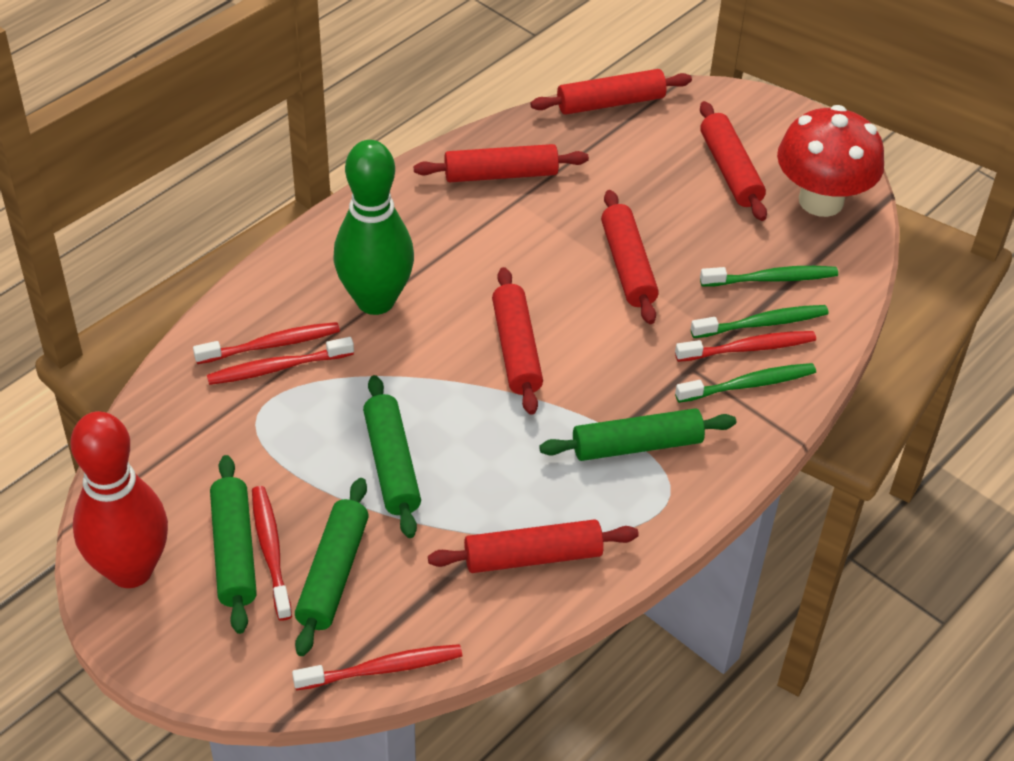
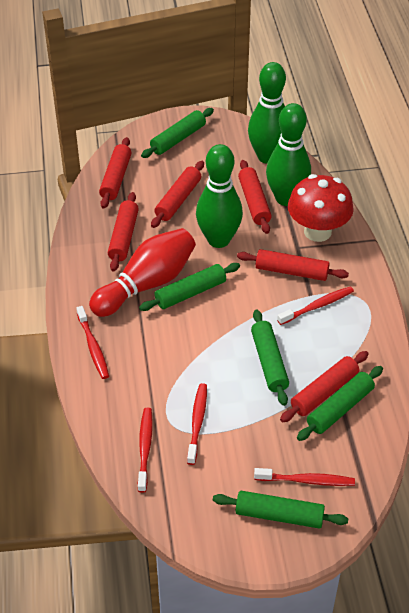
green bowling pin: [333,140,414,315] = 1 -> [196,144,243,248] [248,62,286,164] [266,103,311,206] = 3
green rolling pin: [210,455,257,634] [295,478,369,656] [363,375,421,538] [539,408,736,461] = 4 -> [139,263,240,311] [141,108,214,158] [213,491,348,529] [251,309,289,406] [297,366,383,441] = 5
green toothbrush: [675,363,816,403] [691,305,829,338] [700,266,838,287] = 3 -> none = 0

